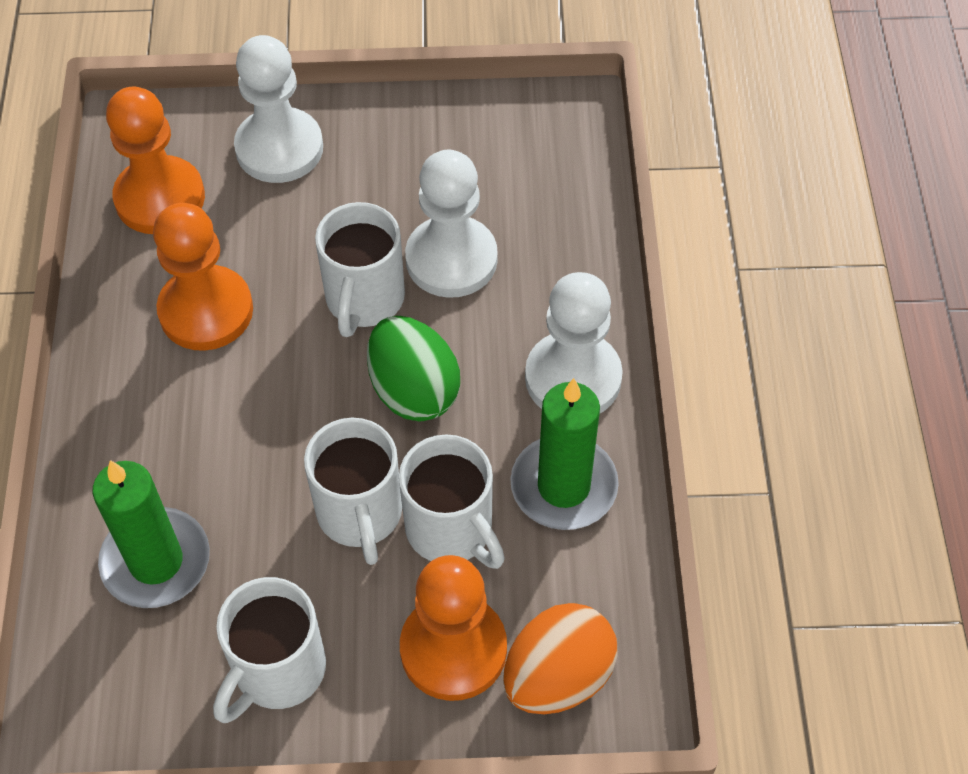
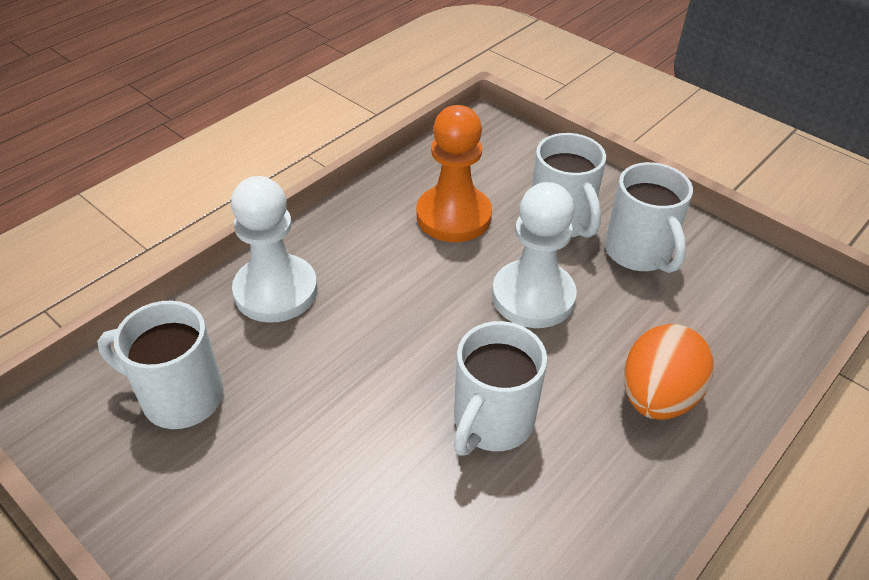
green candle: [93,460,210,608] [510,378,619,530] = 2 -> none = 0
green egg: [367,316,460,422] = 1 -> none = 0
orange pawn: [106,86,205,234] [153,203,253,351] [400,555,507,701] = 3 -> [417,105,492,242] = 1
white pawn: [234,35,323,183] [405,150,498,298] [525,272,623,413] = 3 -> [231,176,318,323] [492,182,577,328] = 2

